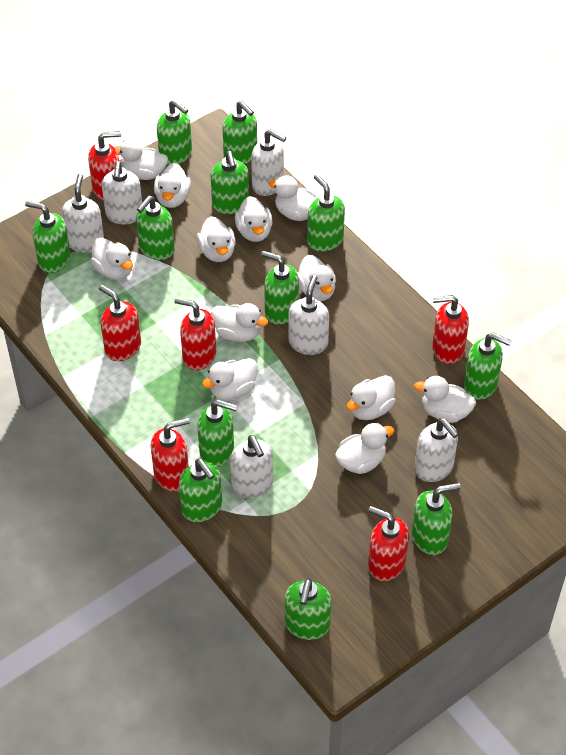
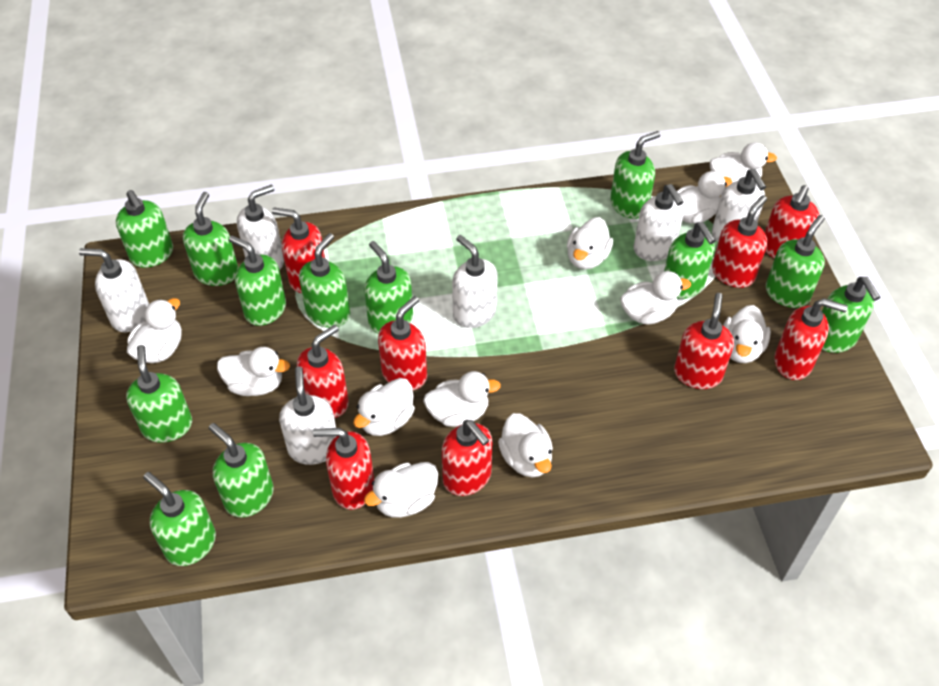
red soap dispenser: [88,131,121,200] [99,285,141,361] [151,418,190,491] [174,298,216,370] [368,506,409,581] [432,295,469,364] = 6 -> [272,207,325,293] [297,325,349,418] [313,428,374,510] [378,296,427,390] [442,420,492,496] [674,293,734,389] [712,195,767,288] [765,185,819,259] [775,298,848,380] = 9
white duck: [90,237,133,280] [114,139,168,180] [154,163,191,208] [197,216,236,262] [202,358,258,400] [211,303,268,342] [235,196,273,242] [268,175,317,221] [297,255,336,301] [335,423,394,474] [347,375,395,420] [414,376,476,423] = 12 -> [127,298,182,363] [217,347,290,396] [353,378,415,436] [364,462,438,518] [423,371,501,427] [498,413,553,478] [567,217,613,269] [620,271,691,324] [677,171,732,224] [710,142,777,188] [723,305,771,363] = 11

